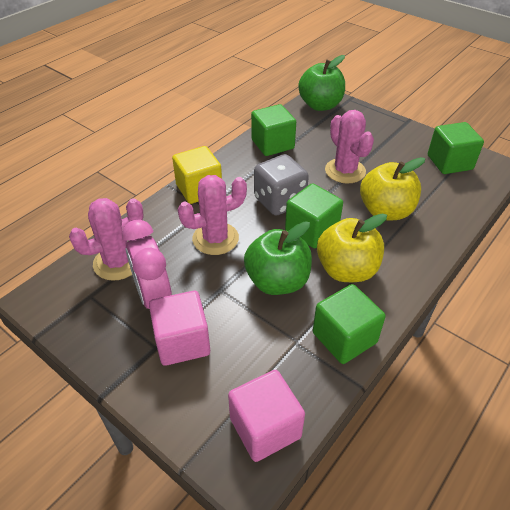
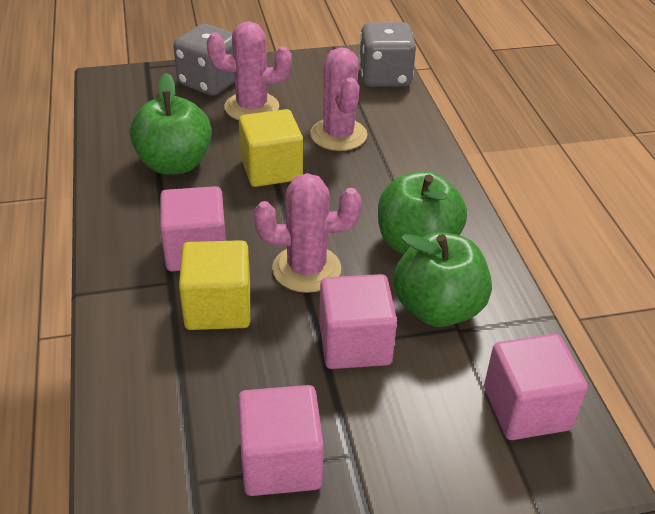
green apple: [244,221,312,295] [298,55,345,111] = 2 -> [130,73,212,175] [378,171,467,254] [393,232,492,327] = 3
green cube: [251,104,296,156] [285,183,343,248] [313,284,386,364] [428,122,484,174] = 4 -> none = 0
grey dice: [254,154,309,216] = 1 -> [173,24,235,96] [359,22,416,87] = 2
pink clock: [122,219,172,309] = 1 -> none = 0
pink cube: [149,291,210,366] [228,370,305,462] = 2 -> [160,186,226,271] [238,385,324,496] [319,274,397,369] [484,334,588,440] = 4
yellow apple: [317,213,387,282] [360,157,425,220] = 2 -> none = 0
yellow cube: [172,146,222,204] = 1 -> [179,240,250,330] [239,109,303,187] = 2

